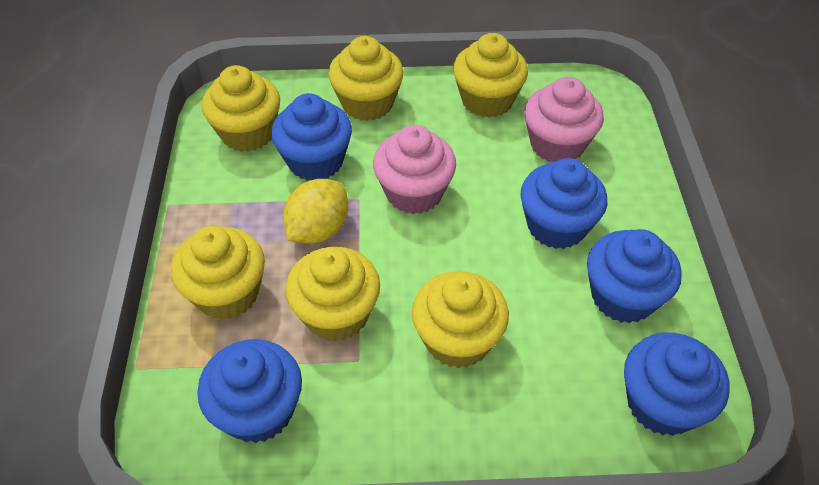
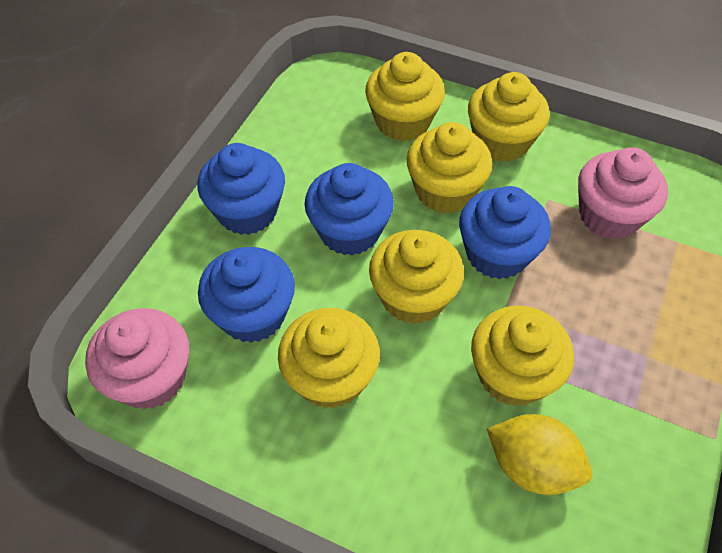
blue cupcake: [197,339,302,443] [271,93,352,181] [520,158,607,249] [587,229,682,323] [624,333,730,436] = 5 -> [197,143,285,235] [198,247,295,343] [305,163,394,255] [459,186,551,279] = 4

